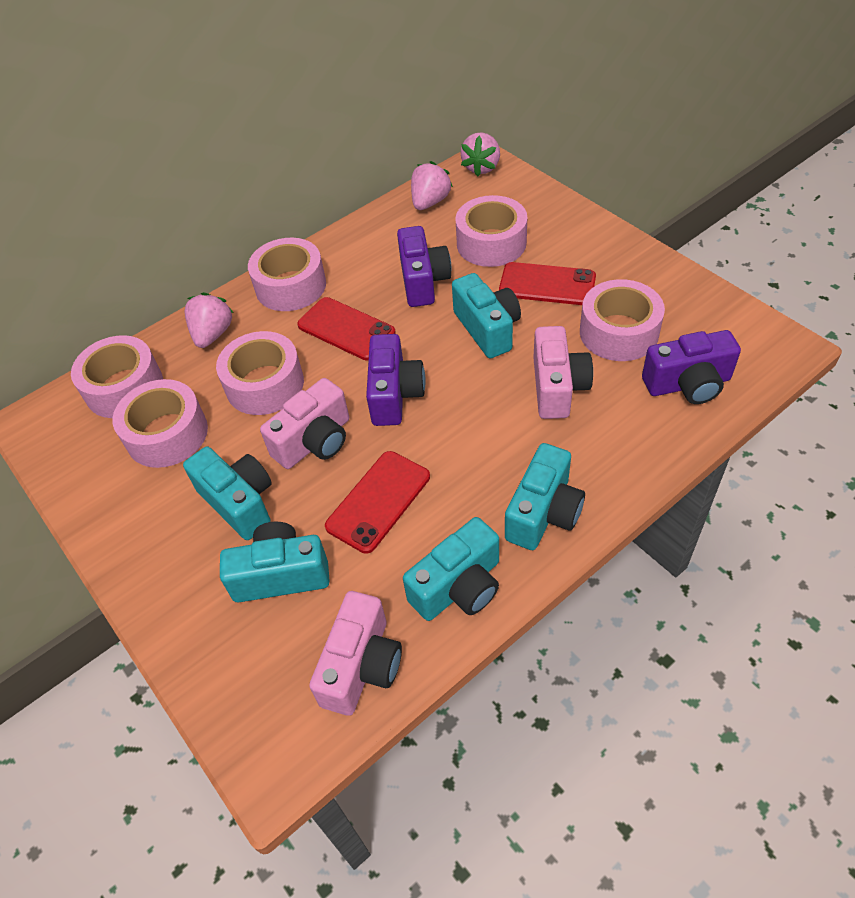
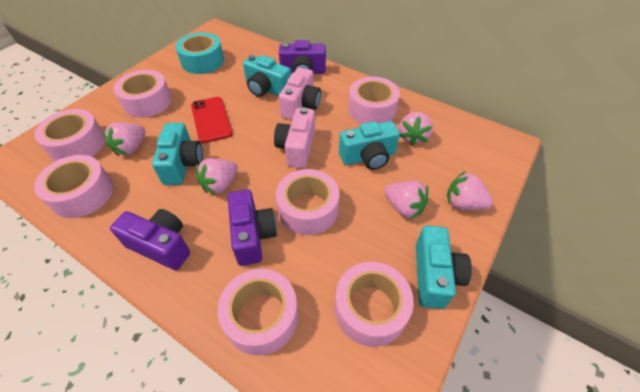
pink camera: [260,378,349,469] [309,591,402,716] [533,326,593,419] = 3 -> [274,108,315,168] [279,67,321,120] = 2
pink strawberry: [185,292,234,348] [411,161,453,210] [460,133,500,176] = 3 -> [103,122,146,156] [196,158,238,195] [384,181,428,220] [399,112,433,146] [447,171,493,210] = 5
pink tape: [71,335,163,418] [112,379,208,468] [216,331,304,415] [248,238,326,311] [455,195,527,267] [580,279,665,361] = 6 -> [34,109,105,161] [34,155,113,218] [113,70,172,118] [218,269,298,355] [276,169,339,235] [335,262,414,347] [348,77,400,124] = 7
red phone: [297,297,396,360] [325,451,430,554] [499,262,596,305] = 3 -> [191,97,233,143] = 1
turquoise camera: [183,447,272,540] [220,521,330,603] [403,517,499,621] [452,273,521,358] [505,443,585,550] = 5 -> [152,123,203,185] [243,55,291,97] [339,121,400,170] [416,226,472,309] = 4
turquoise tape: none = 0 -> [175,32,224,74] = 1

